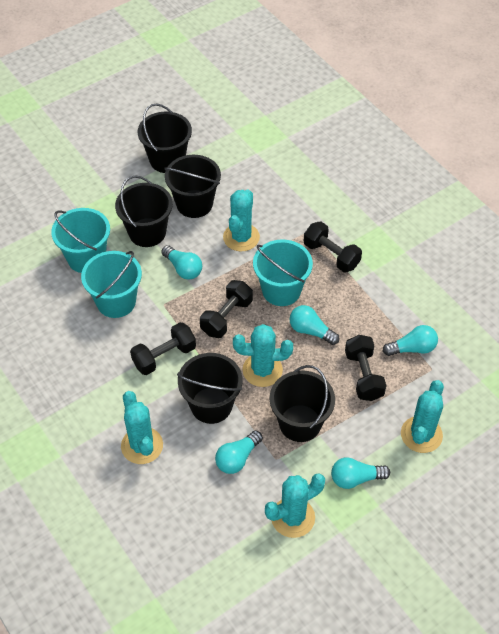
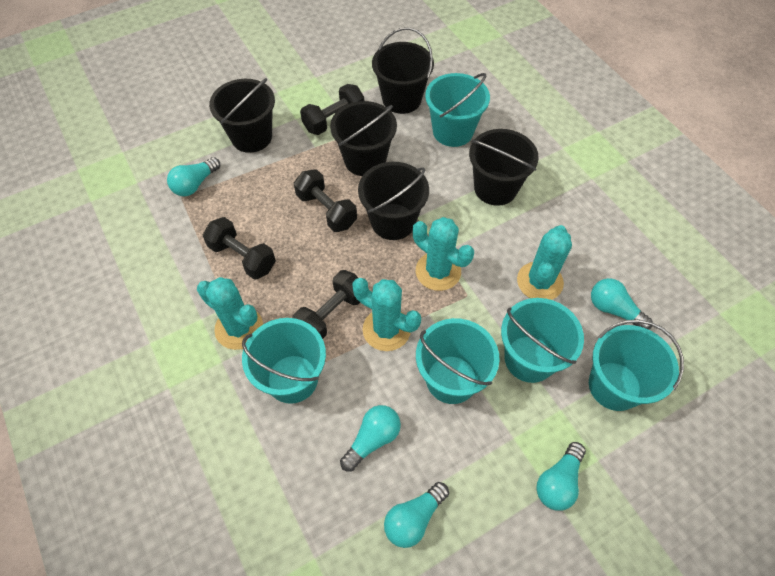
turquoise bucket: [51,208,110,273] [81,251,142,318] [253,239,313,306] = 3 -> [242,318,326,404] [416,318,500,404] [425,73,490,147] [501,298,584,383] [589,320,684,411] = 5
turquoise cactus: [121,391,163,464] [223,189,260,252] [233,324,293,387] [265,473,325,538] [401,380,444,453] = 5 -> [197,277,263,350] [352,278,421,351] [413,217,474,291] [517,225,572,300] = 4

